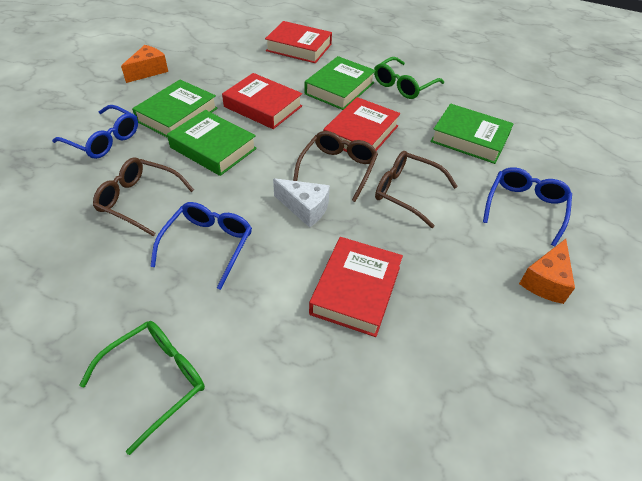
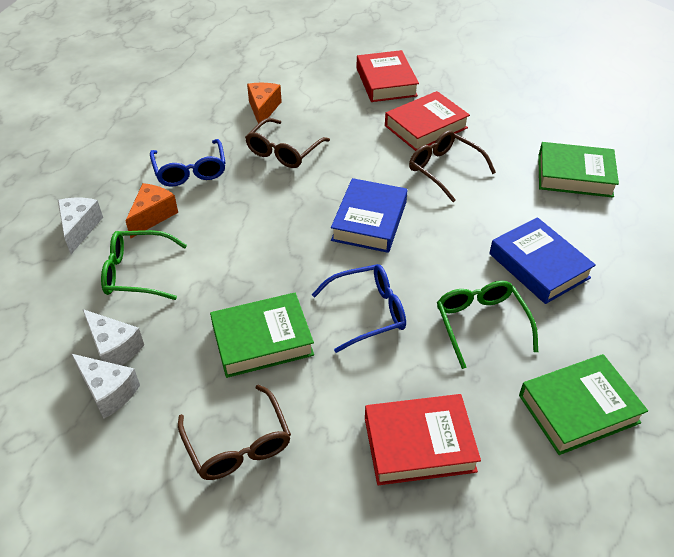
blue book: none = 0 -> [331,178,408,253] [489,217,596,304] = 2
blue glasses: [52,105,138,159] [150,202,252,290] [483,167,572,246] = 3 -> [150,139,226,187] [312,264,406,353] = 2
green book: [132,80,218,138] [167,110,257,176] [305,56,376,110] [430,103,514,164] = 4 -> [210,293,314,378] [519,354,648,455] [538,142,619,198] = 3
red book: [222,73,302,129] [265,21,332,63] [309,237,403,337] [323,97,401,152] = 4 -> [357,50,419,102] [365,394,481,485] [385,91,470,151] = 3
white cheese: [273,178,330,227] = 1 -> [58,198,103,254] [72,354,140,419] [82,309,144,365] = 3

